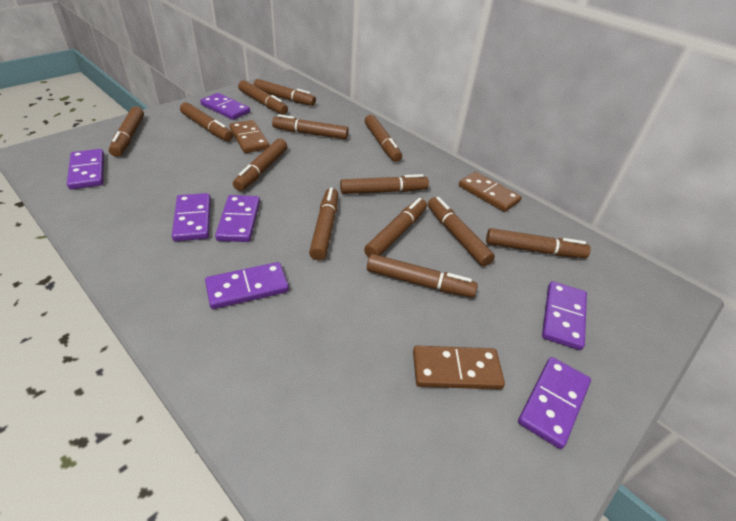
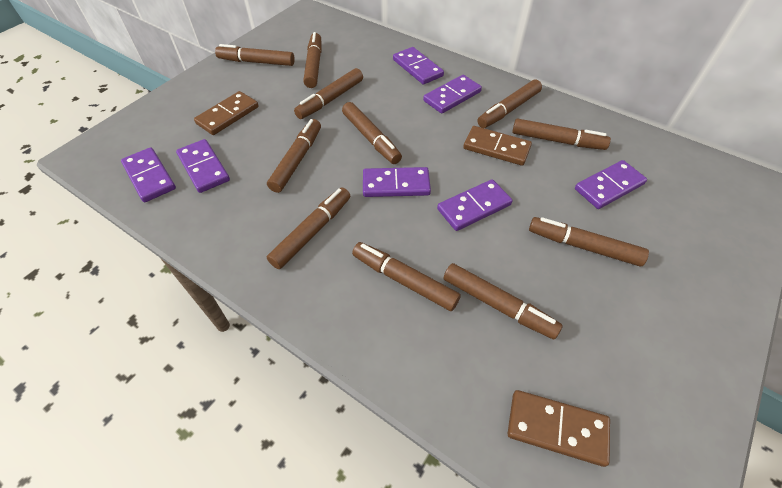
brown marker: [109,107,144,157] [180,102,233,141] [233,139,287,191] [238,80,288,115] [253,79,316,106] [272,114,349,139] [309,188,338,260] [340,174,429,194] [364,198,427,257] [365,115,402,162] [367,254,478,298] [428,197,495,266] [486,228,591,258] = 13 -> [215,44,295,66] [267,119,321,193] [267,187,350,269] [294,68,363,119] [303,32,322,88] [342,102,402,164] [352,242,461,311] [444,263,563,340] [477,79,542,128] [512,118,611,150] [529,217,649,266] = 11

